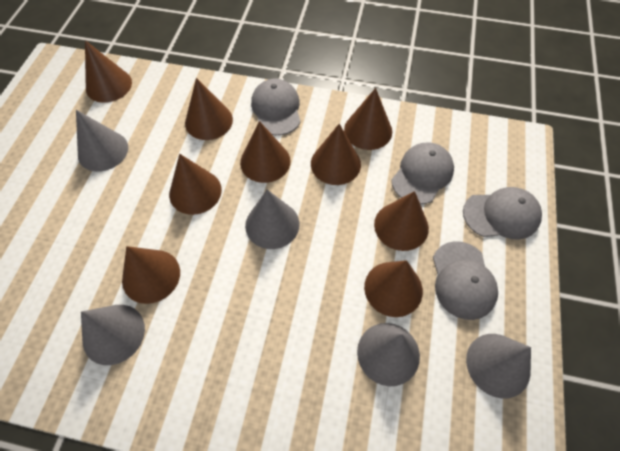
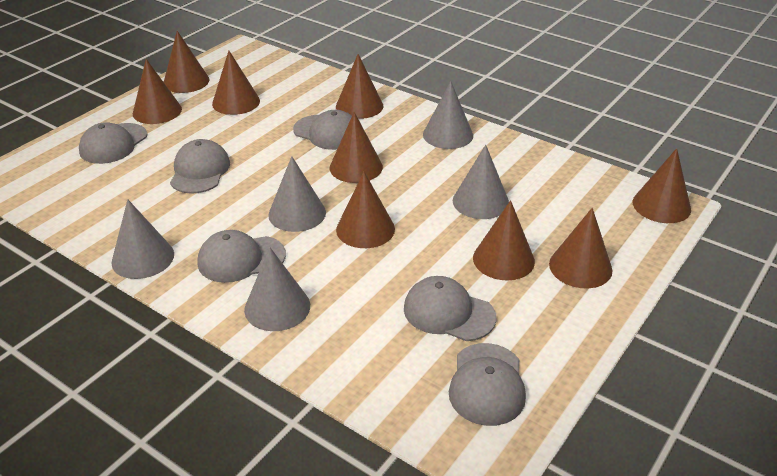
grey cap: [251,78,300,136] [391,143,454,204] [433,241,498,320] [463,187,542,240] = 4 -> [79,122,147,164] [170,139,230,194] [197,230,286,283] [293,110,352,150] [404,276,496,341] [449,343,526,426] = 6

